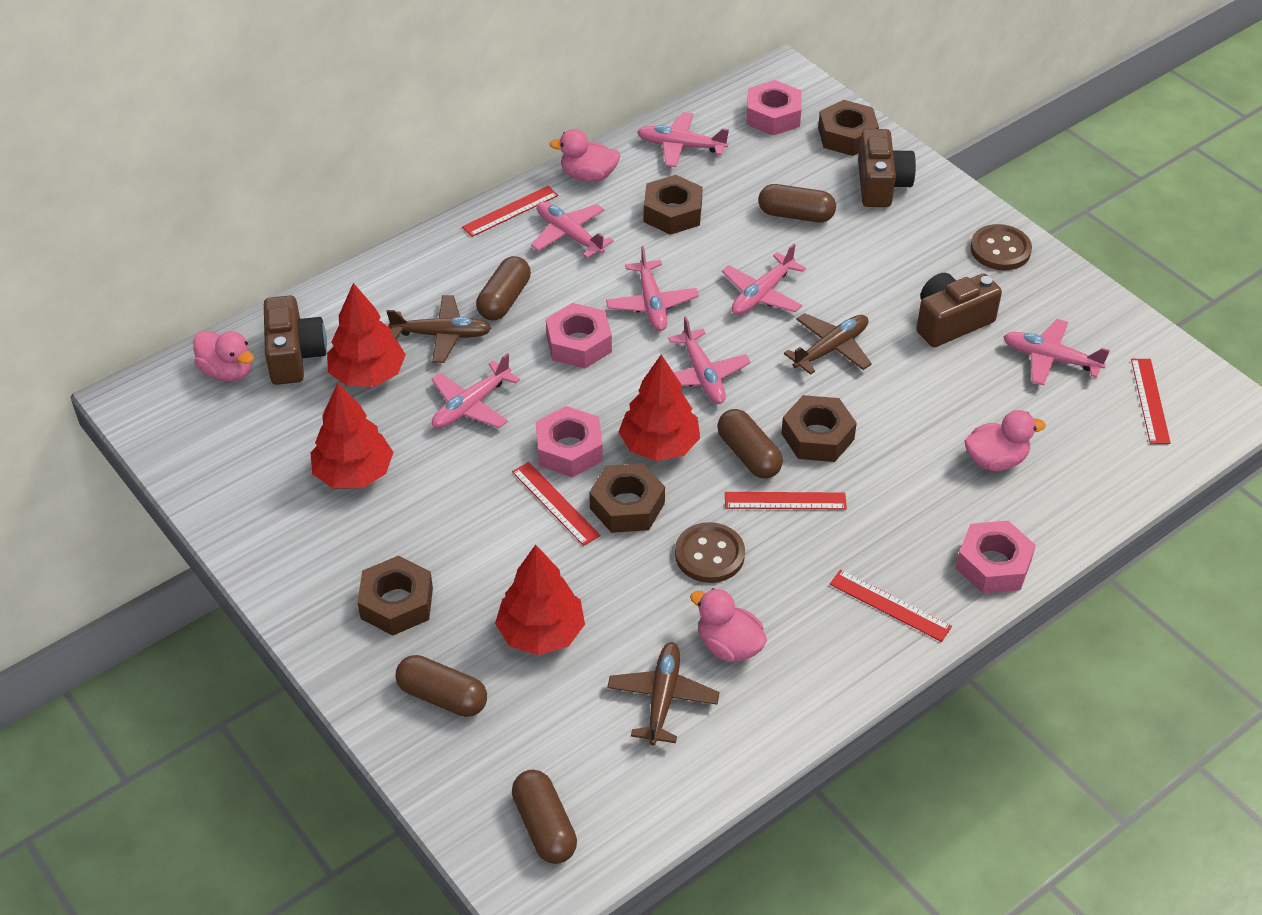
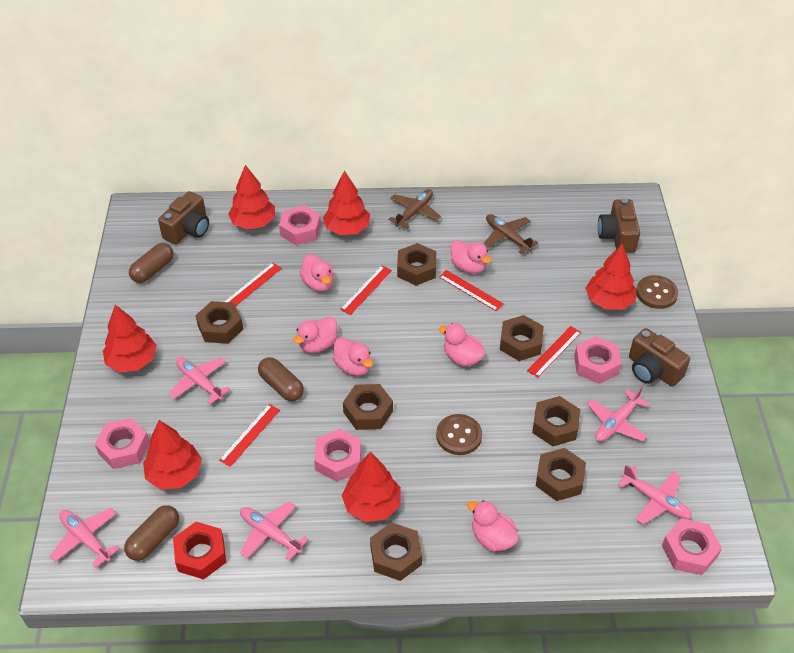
brown capsule: [395,655,487,717] [476,256,531,321] [512,770,577,864] [717,409,783,479] [758,184,836,222] = 5 -> [124,505,179,561] [129,243,174,283] [258,357,304,401] = 3
brown nut: [357,555,433,636] [589,463,665,533] [644,175,703,235] [781,395,857,462] [818,100,879,156] = 5 -> [195,301,243,344] [343,384,393,430] [370,522,422,581] [397,243,436,286] [500,315,544,361] [532,396,581,446] [536,448,586,501] = 7
brown plane: [386,295,492,363] [607,642,720,745] [784,313,872,375] = 3 -> [388,189,441,229] [484,214,538,254] = 2
pink duck: [193,331,254,382] [549,129,620,182] [690,588,767,662] [964,410,1046,471] = 4 -> [293,316,337,353] [300,254,334,291] [333,337,373,376] [439,323,486,366] [450,240,492,274] [467,500,519,552] = 6
pink nut: [536,406,603,477] [546,303,612,368] [746,80,802,135] [956,521,1036,593] = 4 -> [95,418,150,469] [279,205,321,245] [314,429,361,482] [574,336,621,384] [662,518,722,575] = 5
pink plane: [432,353,520,428] [531,202,614,258] [606,246,699,331] [637,112,729,167] [668,316,751,404] [722,244,806,315] [1003,319,1110,385] = 7 -> [50,508,120,568] [169,357,231,405] [240,501,309,561] [587,386,649,442] [618,465,692,525] = 5
red nut: none = 0 -> [173,522,226,579] = 1
red tree: [310,383,394,488] [327,283,406,387] [495,545,585,655] [618,354,700,461] = 4 -> [103,305,157,372] [143,420,202,489] [228,165,275,230] [323,171,370,235] [342,452,401,522] [585,244,636,310] = 6

